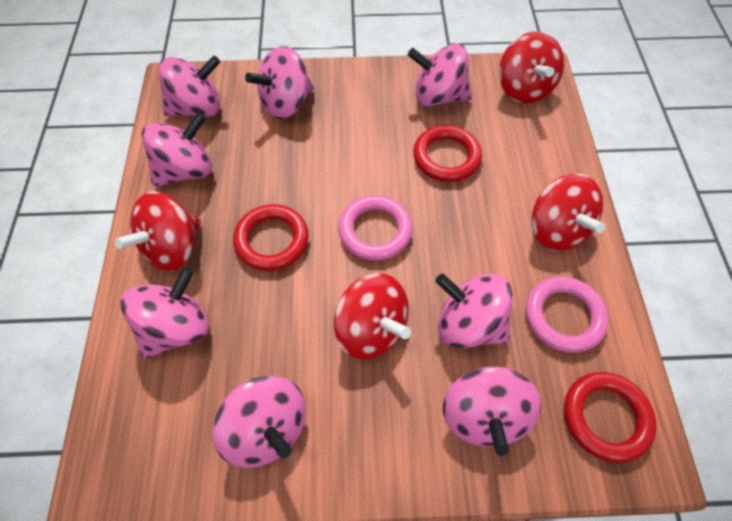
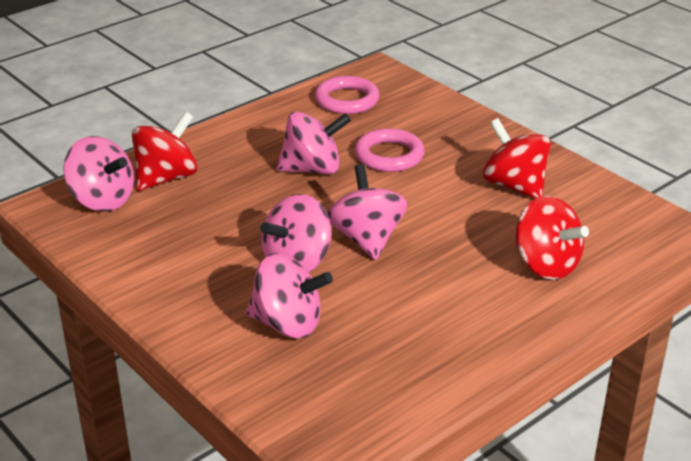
pink spinning top: [121,267,209,359] [141,112,212,187] [158,55,220,117] [213,376,306,468] [245,46,314,119] [408,44,472,107] [435,273,513,348] [443,367,541,456] = 8 -> [63,136,134,212] [246,253,333,338] [260,194,331,272] [276,111,351,175] [328,164,407,260] = 5
red ring: [233,204,308,271] [413,125,482,182] [564,372,656,463] = 3 -> none = 0
red spinning top: [115,191,201,271] [334,273,411,359] [499,32,564,103] [532,174,605,251] = 4 -> [132,112,198,191] [483,118,551,199] [515,196,589,280] = 3

